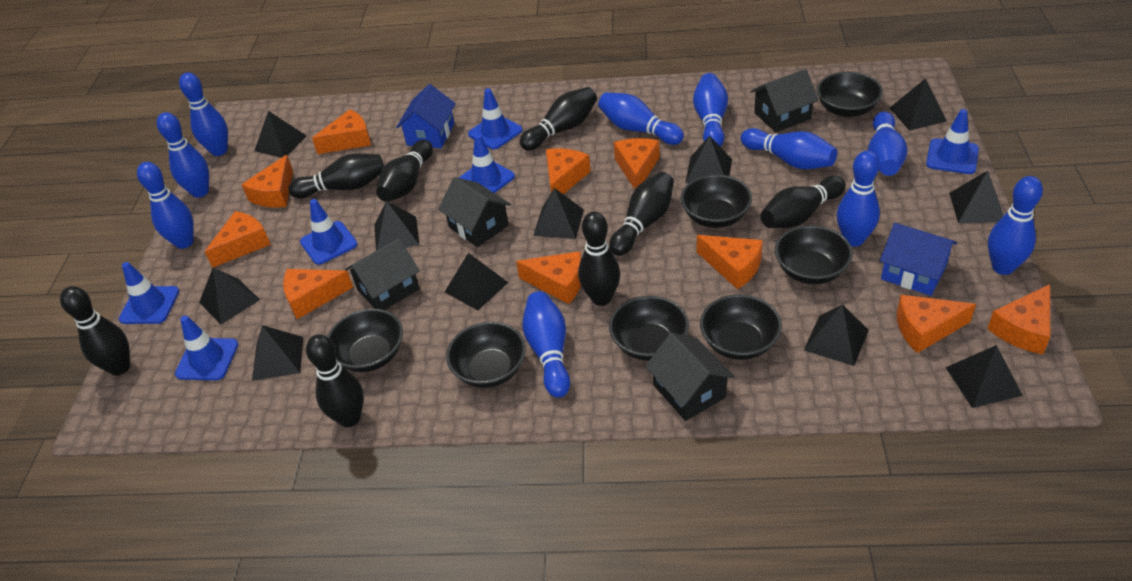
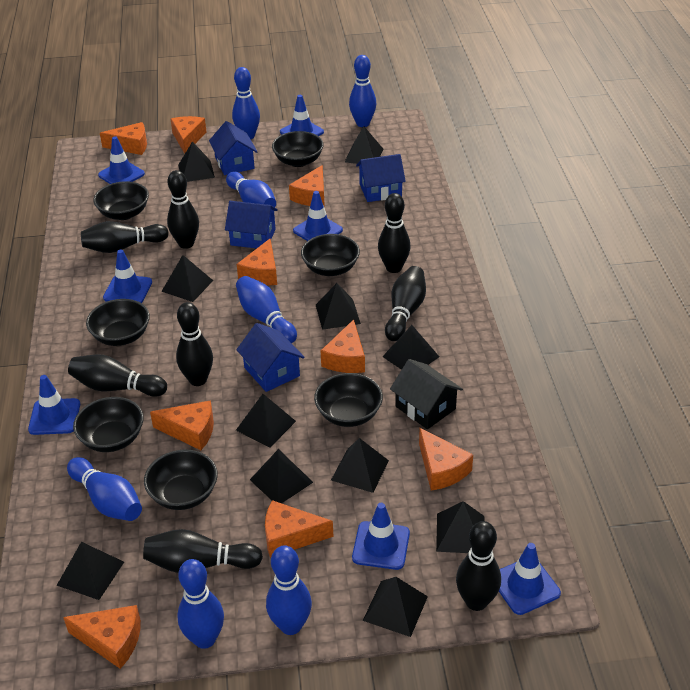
black house: [345,238,420,310] [438,177,511,247] [645,333,735,421] [751,69,819,132] = 4 -> [390,359,463,429] = 1
blue bowling pin: [137,162,194,249] [157,112,209,198] [179,72,228,156] [523,291,570,398] [598,92,684,145] [693,73,728,147] [741,128,837,169] [837,150,880,247] [868,112,908,176] [988,176,1043,275] = 10 -> [67,457,142,521] [177,559,224,649] [226,171,276,207] [232,67,260,139] [236,276,297,343] [266,545,312,635] [349,55,376,127] = 7
blue house: [396,84,456,148] [880,223,957,296] = 2 -> [209,121,258,175] [225,201,278,248] [236,323,305,392] [356,154,406,202] = 4
blue traffic cone: [119,262,179,324] [175,315,238,381] [300,199,357,265] [459,134,515,193] [468,88,522,149] [926,109,979,174] = 6 -> [28,375,80,435] [98,136,145,184] [103,249,152,303] [280,95,324,136] [293,191,343,241] [352,503,410,570] [499,543,561,615] = 7
orange cheese: [204,211,271,268] [241,155,293,208] [283,269,353,319] [312,109,371,154] [516,251,581,304] [546,148,591,194] [614,138,660,189] [697,235,763,289] [897,295,976,353] [987,284,1050,354] = 10 -> [63,605,141,669] [100,122,147,155] [150,400,214,450] [170,116,207,154] [237,239,277,285] [265,500,333,558] [289,165,325,207] [321,319,365,373] [419,428,473,491] = 9

